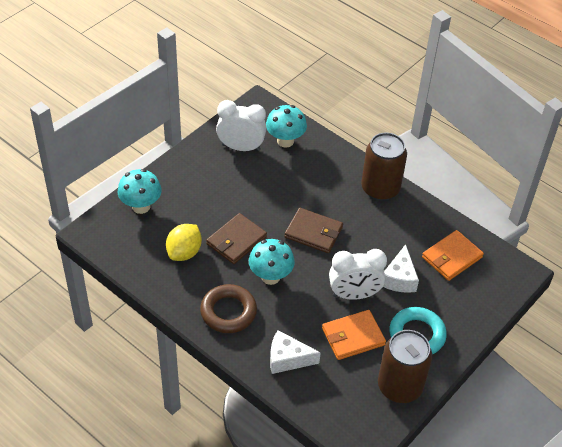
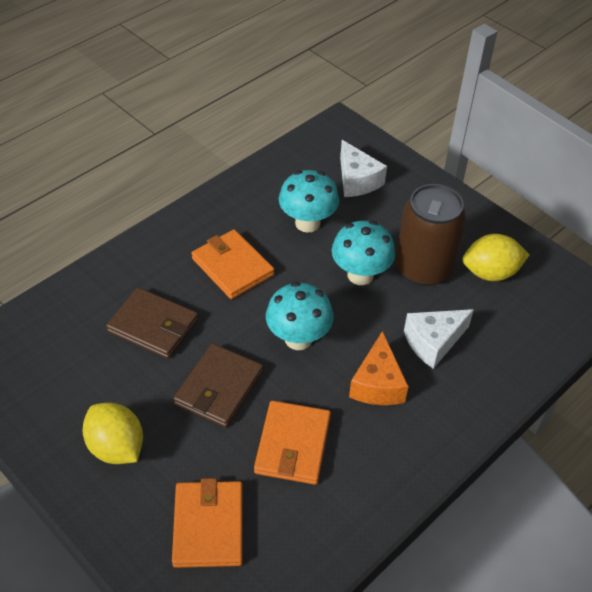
brown can: [361,132,407,201] [378,330,432,403] = 2 -> [396,184,466,286] = 1
brown ring: [200,284,257,333] = 1 -> none = 0
orange cheese: none = 0 -> [349,331,409,405] = 1
orange wallet: [322,310,386,360] [422,230,484,281] = 2 -> [172,478,243,568] [192,229,274,299] [254,401,331,485] = 3
turquoise ring: [390,307,447,354] = 1 -> none = 0
white clock: [216,100,267,151] [329,249,387,300] = 2 -> none = 0
yellow lemon: [166,224,202,261] = 1 -> [82,402,143,464] [463,234,529,281] = 2

